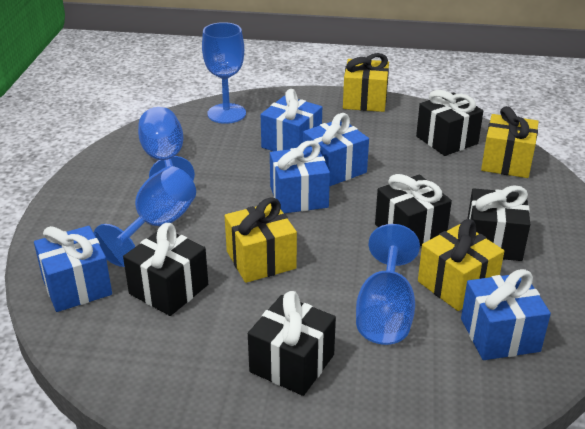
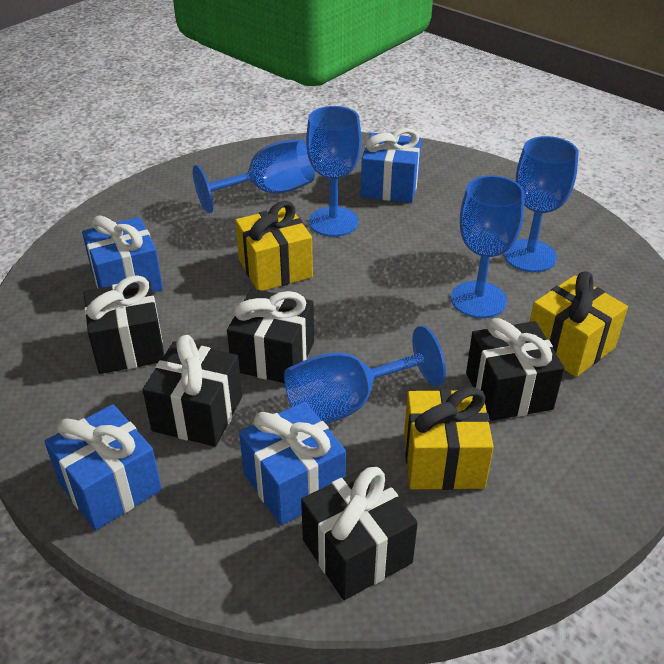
blue gift: [34,226,112,312] [261,89,322,151] [270,141,330,213] [303,113,369,186] [461,269,551,360] = 5 -> [44,404,162,530] [82,215,163,292] [239,401,346,525] [361,128,422,203] = 4
blue goblet: [94,166,196,267] [138,107,195,180] [202,22,246,124] [356,224,420,345] = 4 -> [193,139,315,214] [284,326,446,424] [306,106,362,237] [451,176,524,318] [504,136,578,272] = 5
yellow gift: [224,197,297,283] [343,53,389,112] [418,219,504,311] [481,106,539,178] = 4 -> [235,201,313,291] [404,387,494,490] [530,271,628,377] = 3

